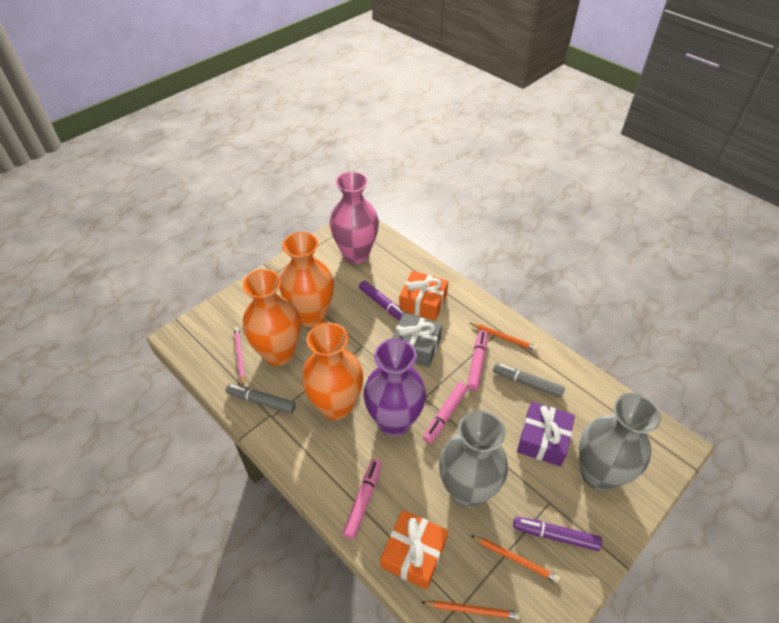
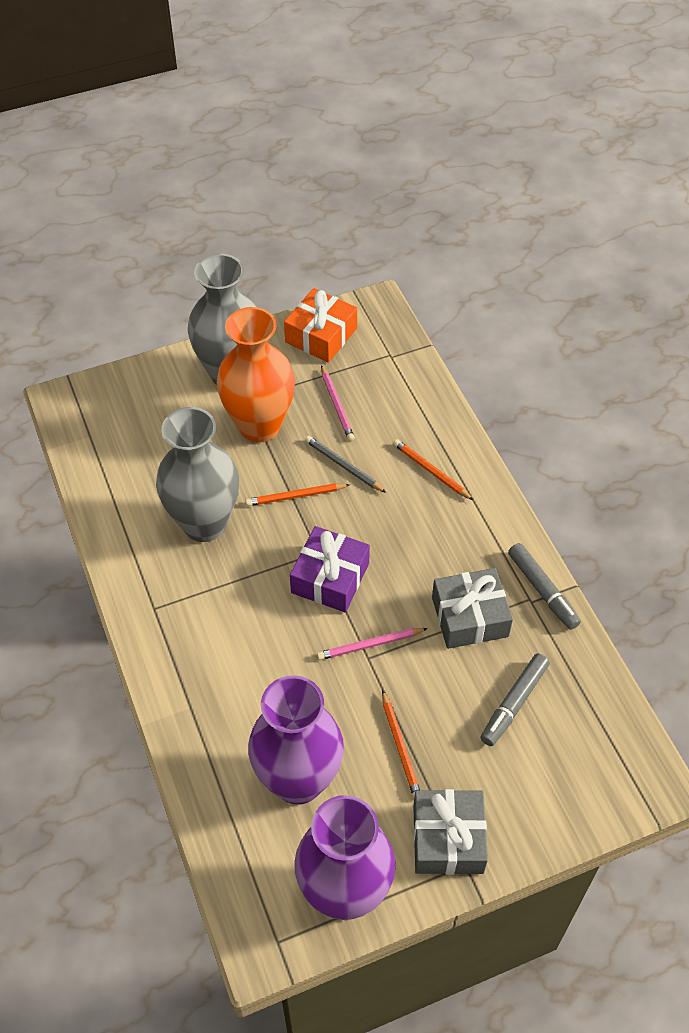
grey gift: [392,313,442,367] = 1 -> [413,789,488,875] [432,568,513,649] = 2
grey pencil: none = 0 -> [305,436,386,493] = 1
orange gift: [381,510,448,590] [399,271,449,321] = 2 -> [284,288,357,363] = 1
orange vase: [242,269,300,366] [280,232,334,327] [302,322,363,420] = 3 -> [217,307,295,443] = 1
pink marker: [342,459,382,539] [423,382,468,444] [467,330,488,391] = 3 -> none = 0
pink pencil: [234,327,245,386] = 1 -> [317,628,428,660] [321,365,355,441] = 2
pink vase: [330,171,379,264] = 1 -> none = 0
purple marker: [359,280,406,321] [513,517,602,551] = 2 -> none = 0
purple vase: [363,339,426,436] = 1 -> [248,675,344,805] [294,795,396,920] = 2

